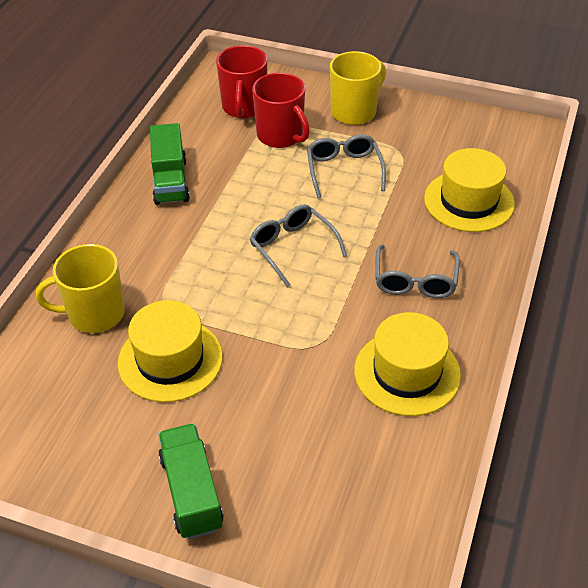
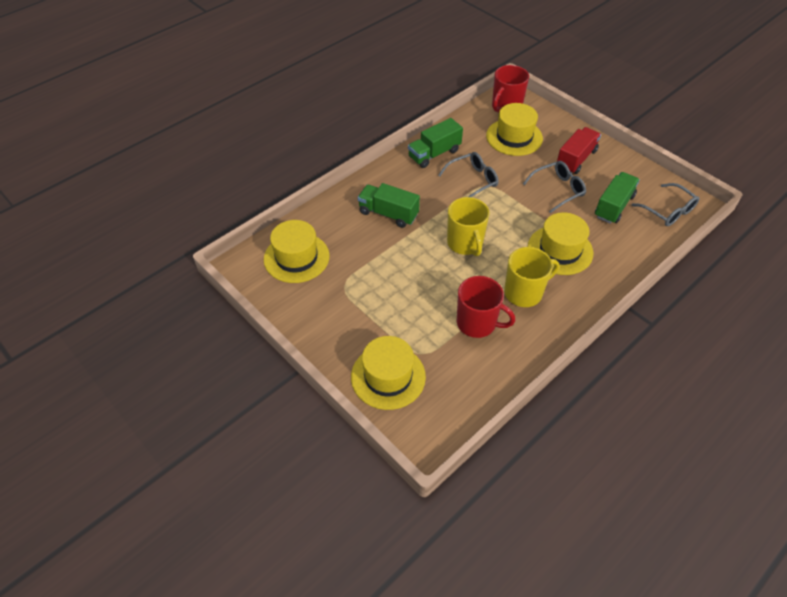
green truck: [150,123,190,205] [158,423,224,539] = 2 -> [358,183,420,228] [408,118,463,168] [595,172,640,224] = 3
red truck: none = 0 -> [557,127,601,174] = 1
yellow hat: [118,300,223,402] [354,312,461,416] [424,148,515,232] = 3 -> [264,220,330,283] [351,336,426,410] [486,103,543,156] [528,212,594,275] = 4

